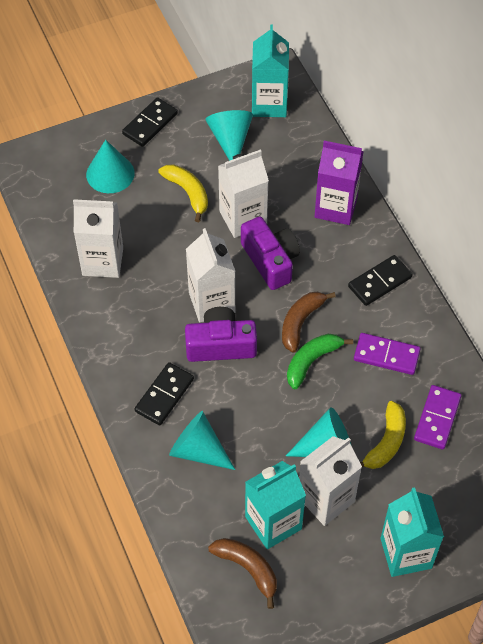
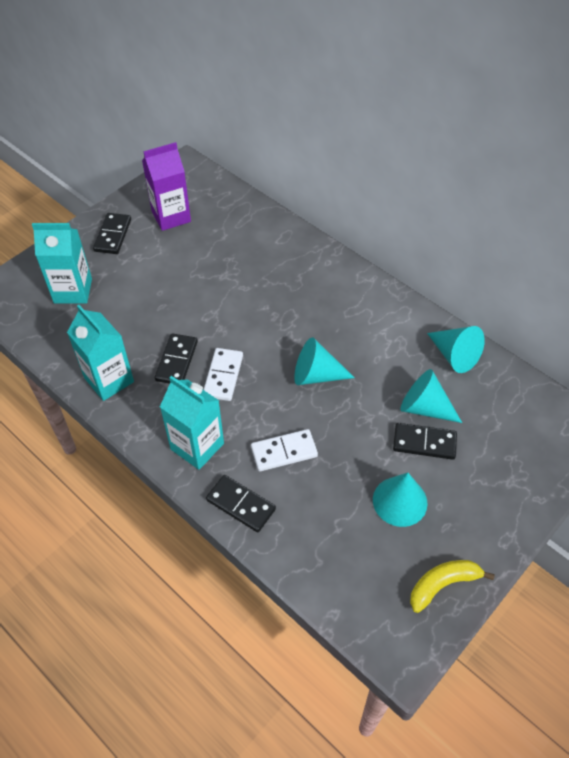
black domino: [122,97,178,147] [135,362,194,426] [348,255,413,306] = 3 -> [93,213,131,254] [155,333,198,384] [206,475,276,533] [393,423,457,460] = 4
brown banana: [208,538,277,609] [282,292,336,353] = 2 -> none = 0
green banana: [287,334,353,389] = 1 -> none = 0
purple camera: [185,307,257,362] [241,217,300,290] = 2 -> none = 0
purple domino: [354,333,421,375] [414,385,461,449] = 2 -> none = 0
white carton: [73,199,123,278] [186,228,235,322] [218,149,269,238] [299,436,362,526] = 4 -> none = 0
white domino: none = 0 -> [204,348,243,401] [251,429,318,471] = 2
yellow banana: [158,164,208,222] [360,401,406,469] = 2 -> [410,560,495,613] = 1

